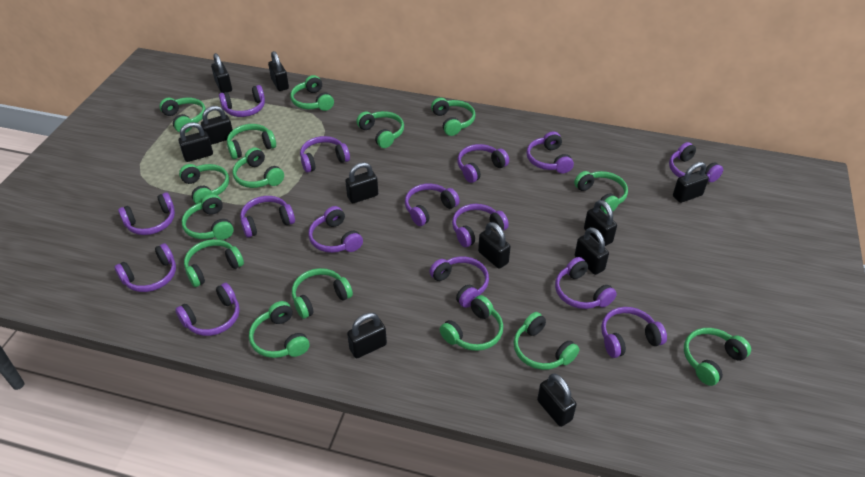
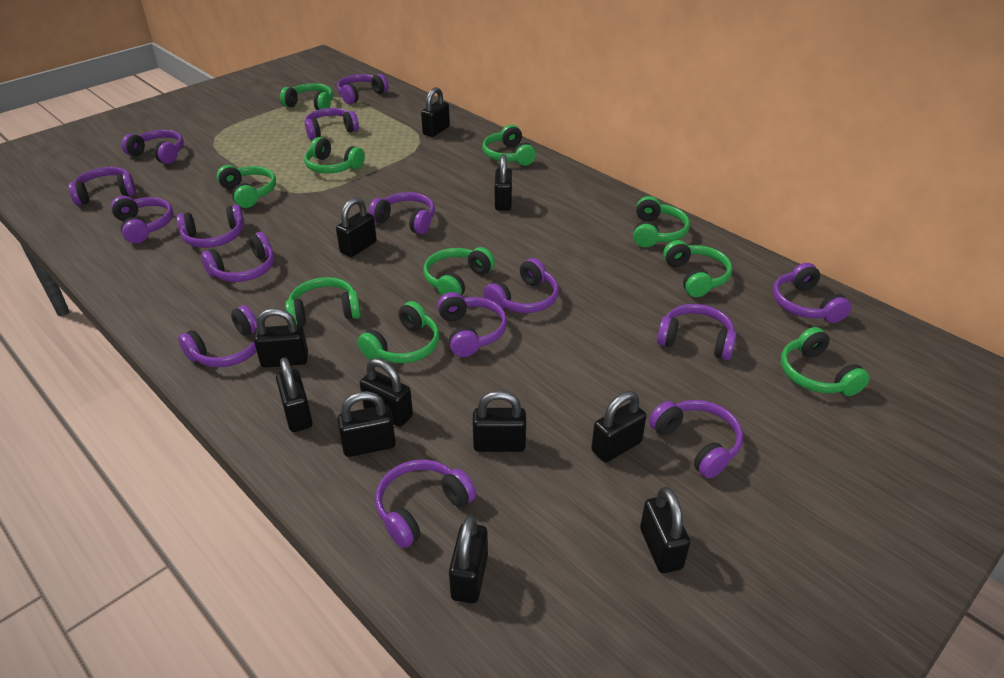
green headphones: [160,98,206,133] [179,164,229,204] [181,194,234,240] [184,239,244,287] [227,124,276,159] [232,147,284,188] [249,301,310,358] [290,75,334,111] [292,268,353,319] [356,111,404,148] [431,98,475,136] [439,295,503,351] [514,312,579,370] [574,171,628,214] [684,328,751,386] = 15 -> [217,165,276,208] [280,83,333,110] [285,277,361,326] [304,137,365,174] [358,301,440,363] [424,247,495,296] [482,125,536,166] [633,196,690,247] [663,240,732,297] [781,327,870,396] = 10

